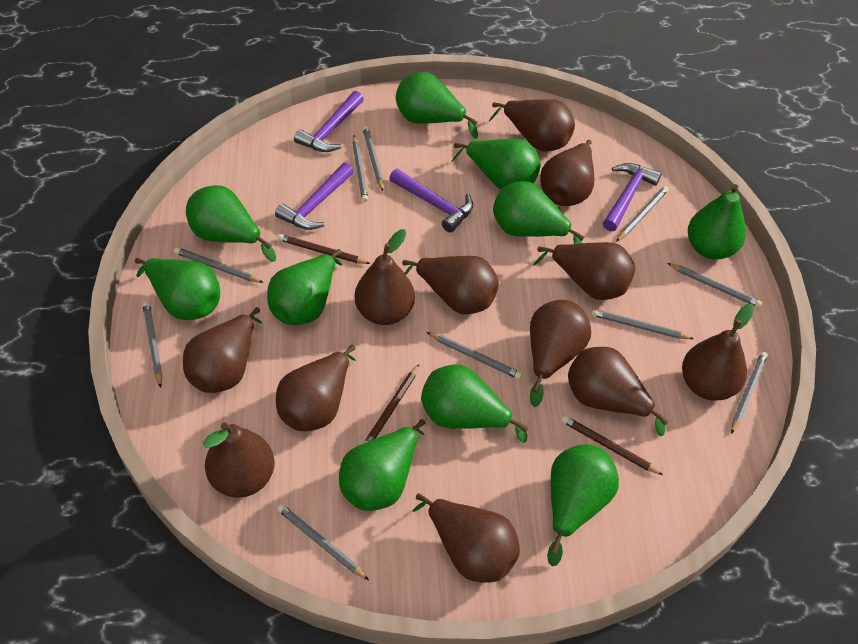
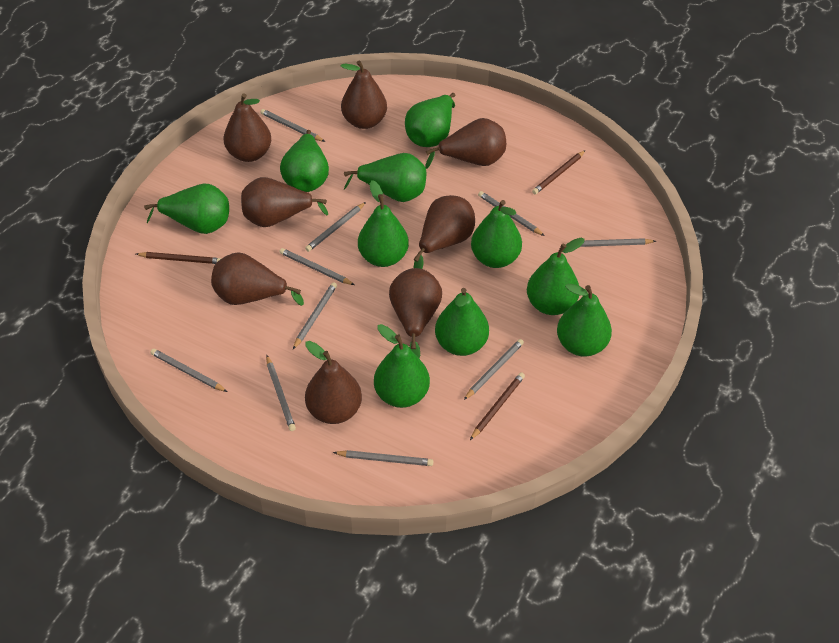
brown pear: [183,307,262,393] [203,422,275,498] [276,345,356,431] [355,229,415,325] [402,256,499,314] [412,493,520,583] [489,99,575,152] [530,300,591,407] [533,242,635,300] [540,140,595,206] [568,347,669,436] [682,304,754,401] = 12 -> [211,252,304,306] [224,93,271,162] [241,177,328,227] [305,341,362,424] [341,60,387,129] [389,268,442,358] [414,195,475,269] [425,118,506,169] = 8
purple hammer: [275,163,354,230] [294,91,364,152] [389,168,473,233] [603,163,662,231] = 4 -> none = 0

